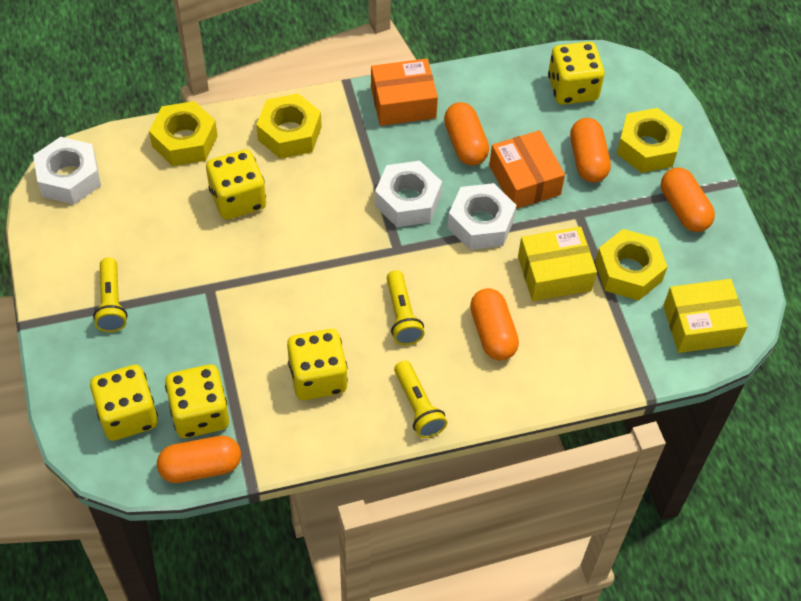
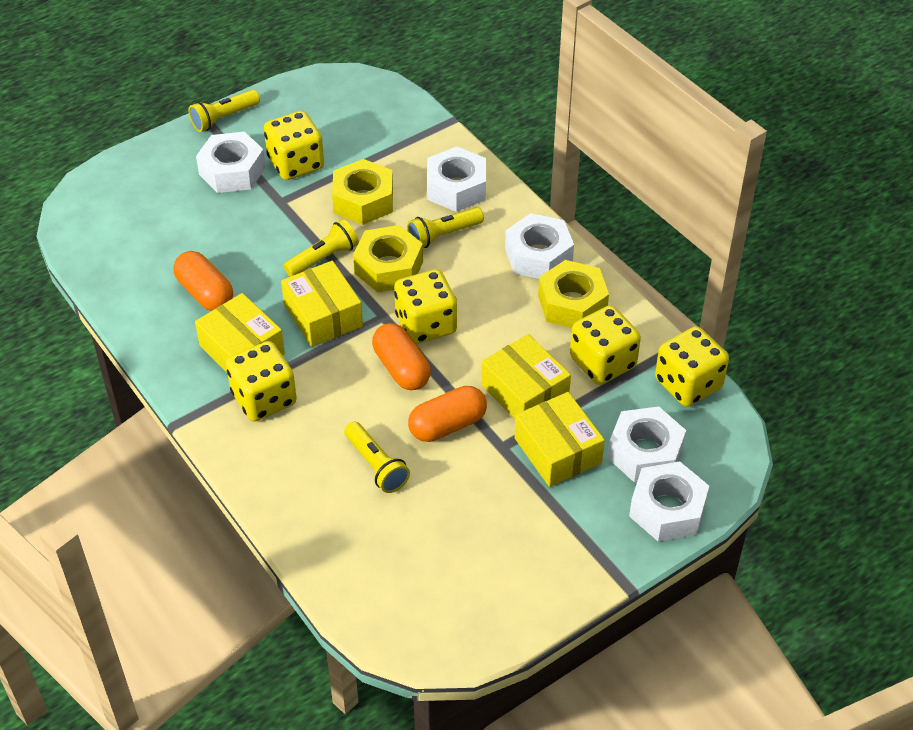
orange box: [371,58,438,126] [489,130,565,209] = 2 -> none = 0
orange capsule: [157,436,241,483] [444,102,489,165] [470,288,519,360] [570,118,611,183] [661,168,715,232] = 5 -> [173,251,233,311] [372,323,431,390] [408,386,487,442] = 3
white nut: [33,137,101,205] [375,161,442,227] [448,183,517,250] = 3 -> [196,132,266,193] [427,146,486,212] [505,213,574,279] [608,407,686,482] [629,462,709,541] = 5
yellow box: [518,227,597,301] [663,279,748,353] = 2 -> [195,293,285,372] [281,261,363,347] [481,334,571,419] [515,392,605,487] = 4
yellow flashlight: [93,257,127,332] [387,270,424,345] [394,361,447,438] = 3 -> [189,90,260,132] [283,219,359,277] [344,422,410,493] [407,207,484,248] = 4
yellow nut: [149,101,218,166] [256,93,322,159] [595,229,667,301] [617,108,683,173] = 4 -> [332,159,393,225] [353,225,423,292] [538,260,609,328] = 3

